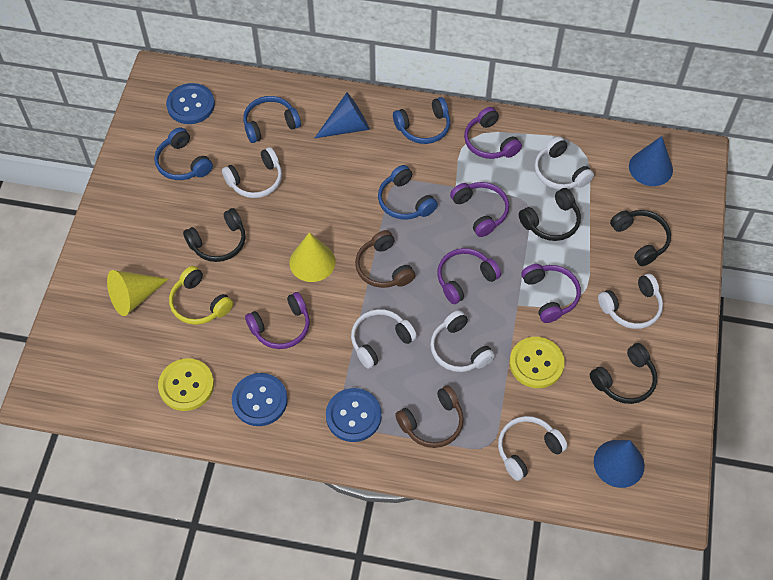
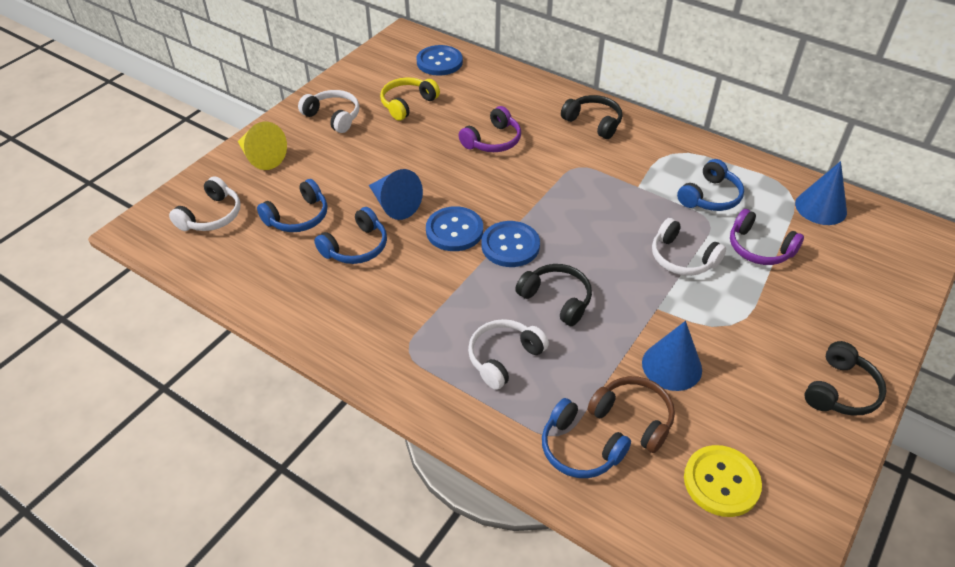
black headphones: [183,208,246,262] [519,188,581,241] [590,343,657,404] [610,210,671,266] = 4 -> [515,264,592,326] [561,95,622,139] [804,341,886,416] = 3
brown headphones: [355,230,415,288] [395,386,464,448] = 2 -> [588,376,675,453] = 1
purple headphones: [245,292,310,349] [437,248,501,304] [450,182,509,237] [464,107,522,159] [521,264,581,323] = 5 -> [458,106,521,152] [730,209,804,265] = 2
white headphones: [222,147,282,198] [351,309,417,369] [430,310,495,372] [498,416,568,481] [535,136,594,190] [598,274,663,329] = 6 -> [169,176,240,231] [298,90,359,133] [468,319,549,390] [652,218,726,276] = 4
yellow button: [158,358,214,411] [510,337,565,388] = 2 -> [684,445,762,517] = 1
yellow cone: [107,270,169,316] [290,232,336,282] = 2 -> [238,122,287,170] = 1

